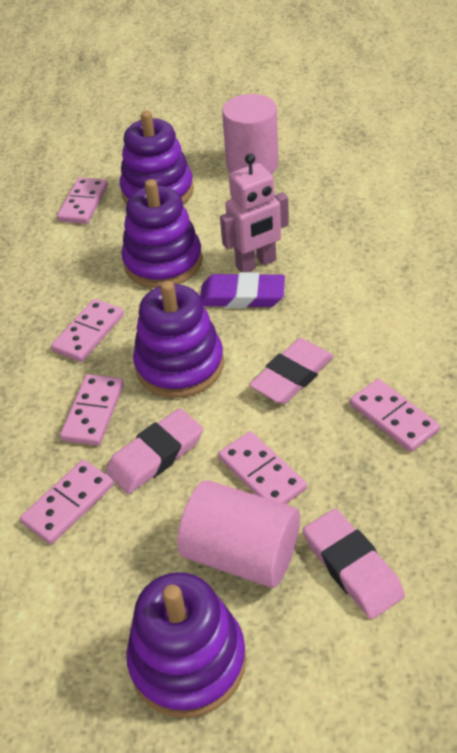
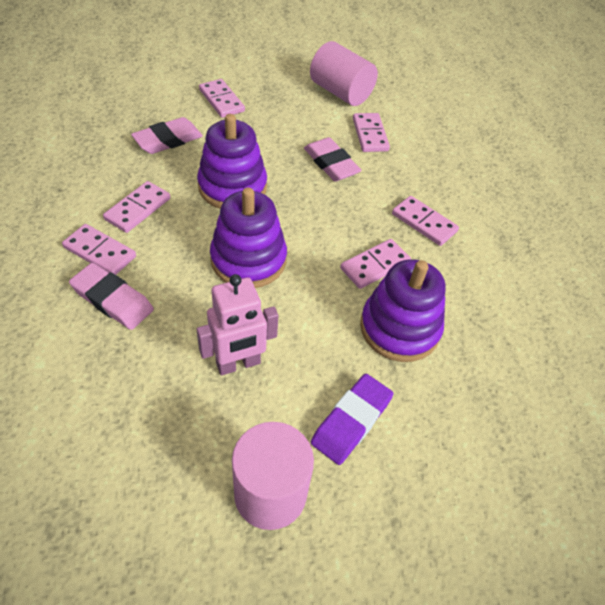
purple stacking toy: [120,111,194,204] [121,179,202,288] [126,572,246,718] [133,281,224,398] = 4 -> [197,114,267,209] [210,188,287,288] [360,259,446,362] = 3

